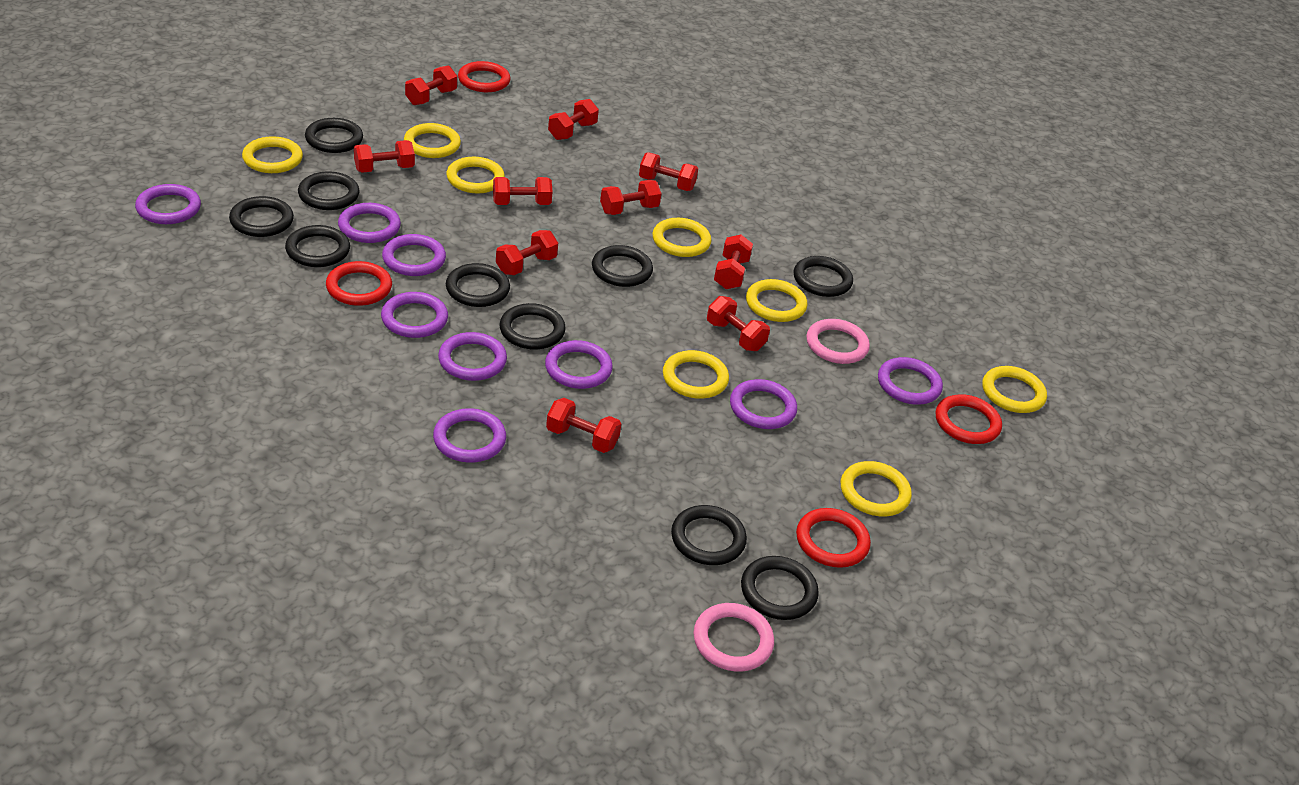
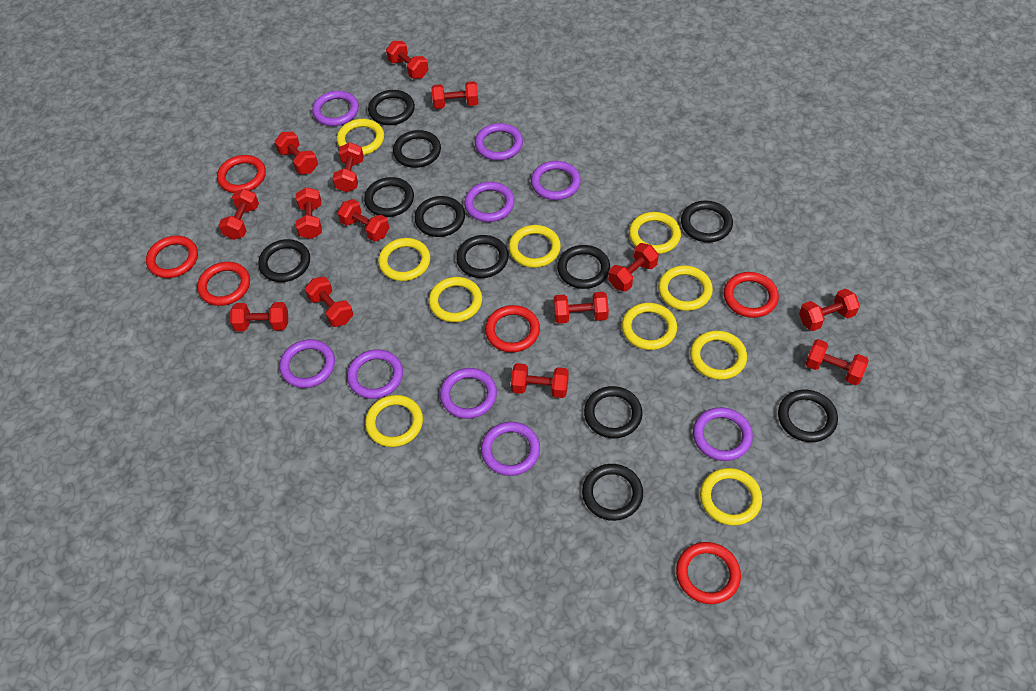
black ring: [229,196,294,237] [285,225,350,267] [298,171,360,210] [305,118,363,153] [446,263,510,307] [499,303,566,350] [592,245,653,287] [671,505,747,565] [741,556,819,620] [793,256,853,297] = 10 -> [258,239,310,282] [364,177,414,217] [368,90,415,125] [393,130,441,168] [414,196,465,237] [456,235,509,278] [557,245,610,289] [582,464,643,521] [584,386,643,438] [681,200,733,242] [778,390,838,442] = 11
pink ring: [694,603,774,672] [806,319,870,364] = 2 -> none = 0
red dumbbell: [354,140,415,173] [405,65,457,105] [493,177,553,205] [496,230,558,275] [546,398,621,453] [548,99,599,140] [600,180,662,215] [639,152,698,191] [707,296,770,351] [714,234,753,289] = 10 -> [219,188,259,240] [230,302,288,331] [275,131,318,174] [296,187,322,239] [305,277,353,327] [332,142,364,192] [338,199,389,241] [386,41,429,79] [432,81,478,109] [511,363,569,398] [554,292,609,324] [608,243,659,292] [799,289,860,331] [805,339,869,385] = 14
red ring: [326,261,392,306] [458,61,510,92] [796,508,871,568] [936,394,1002,444] = 4 -> [146,236,198,278] [197,262,250,306] [217,155,266,193] [485,305,540,352] [676,542,741,604] [724,272,779,318] = 6
yellow ring: [242,136,303,173] [404,123,461,158] [446,157,505,193] [652,218,711,257] [663,350,729,399] [746,279,807,322] [841,461,912,517] [982,366,1047,413] = 8 -> [337,119,384,155] [365,395,423,447] [378,238,430,281] [429,277,482,322] [509,225,561,268] [622,303,677,350] [629,212,681,254] [658,265,713,311] [690,330,747,380] [700,468,762,526] = 10

